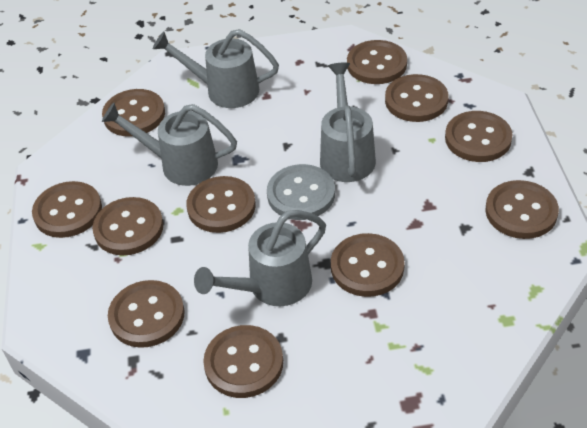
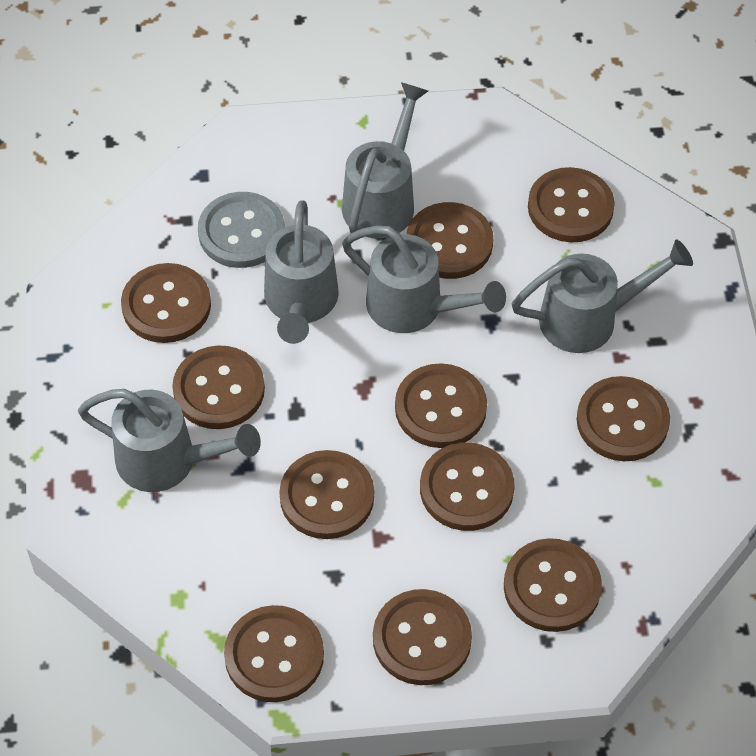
grey watering can: [102,103,237,186] [153,29,279,108] [194,210,326,306] [320,63,376,182] = 4 -> [78,389,261,492] [264,200,339,344] [342,82,428,238] [342,225,506,333] [512,240,693,353] = 5

